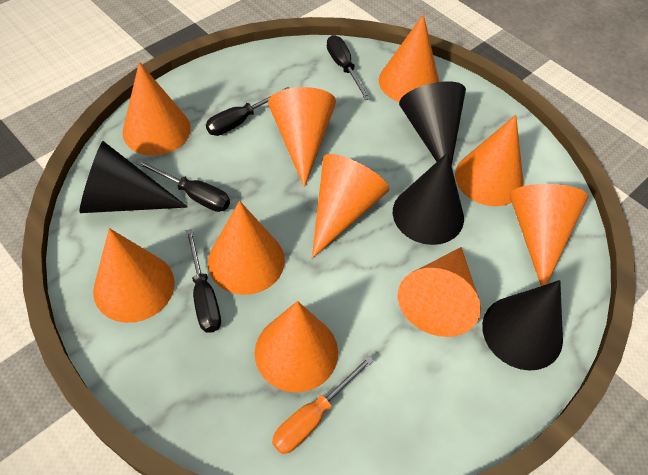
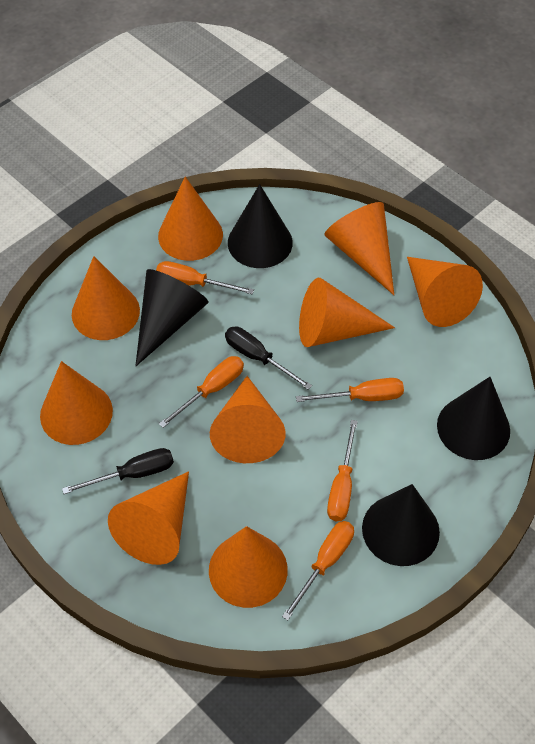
black screwdriver: [136,160,230,212] [185,229,221,333] [206,87,289,136] [327,35,371,100] = 4 -> [62,448,174,494] [225,326,312,390] = 2
orange cone: [93,228,175,323] [122,62,191,156] [208,201,285,295] [255,301,338,392] [268,87,336,188] [312,154,389,259] [379,14,439,102] [397,247,481,337] [455,115,524,206] [509,184,588,286] = 10 -> [40,361,113,445] [72,256,140,340] [108,471,189,565] [158,177,223,261] [209,526,288,608] [210,376,285,463] [299,278,395,347] [324,202,394,295] [407,257,483,327] = 9
orange screwdriver: [272,355,374,454] = 1 -> [156,261,254,294] [159,356,244,428] [282,521,354,620] [296,378,404,402] [327,420,358,521] = 5

